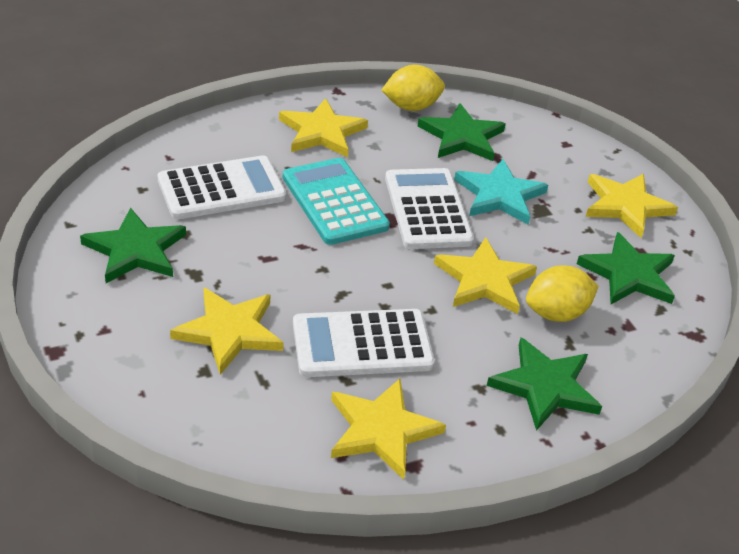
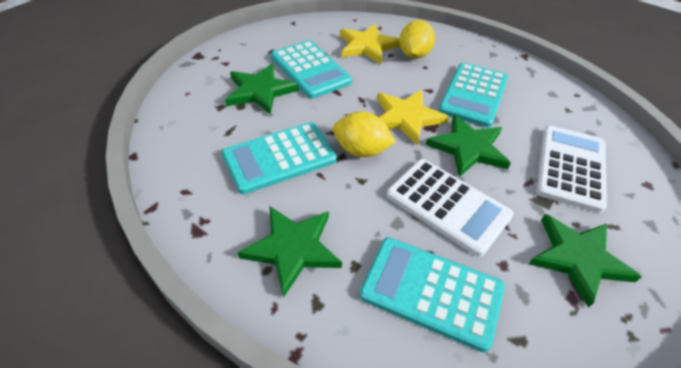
turquoise calculator: [283,158,390,245] = 1 -> [222,122,337,194] [271,40,352,99] [359,237,505,352] [438,63,508,127] = 4
turquoise star: [454,159,548,225] = 1 -> none = 0
white calculator: [157,155,287,219] [293,309,435,377] [385,168,474,249] = 3 -> [386,159,514,257] [536,126,607,213] = 2
yellow star: [170,288,283,375] [279,99,368,157] [331,379,446,480] [434,237,537,314] [585,174,678,238] = 5 -> [340,23,400,64] [377,90,449,146] = 2

